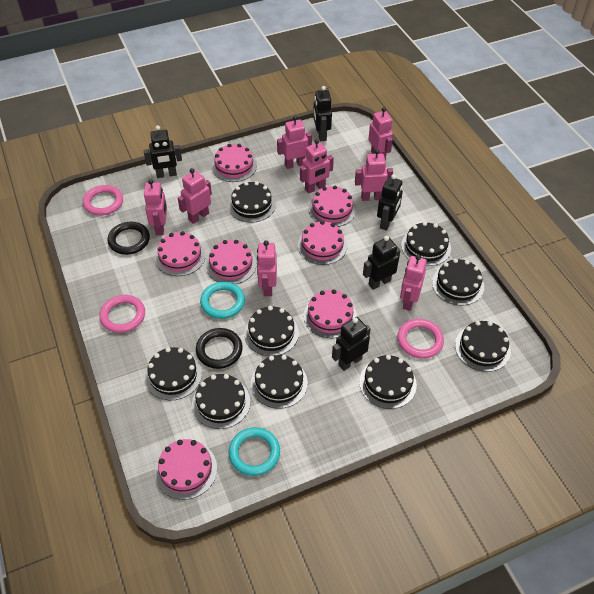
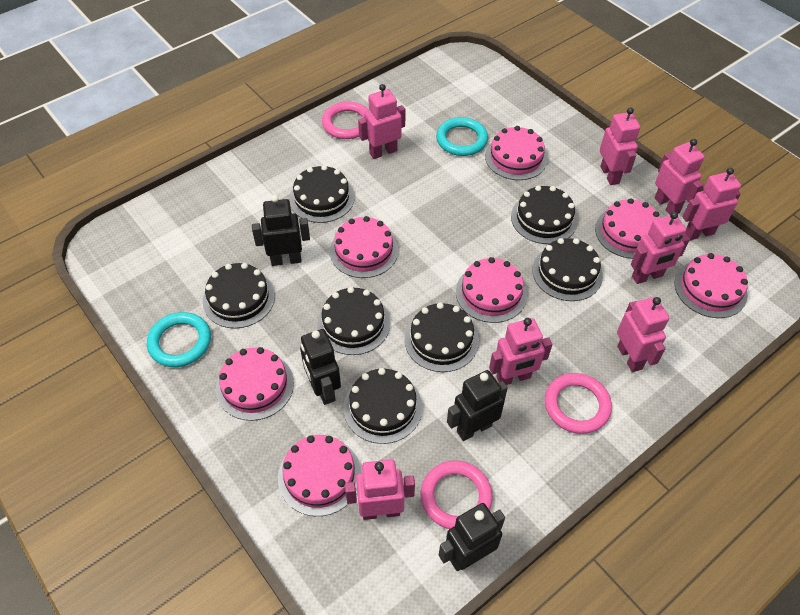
black cake: [145,347,202,400] [192,374,250,429] [228,182,276,223] [244,306,299,356] [251,355,308,409] [359,355,417,409] [401,222,451,266] [432,259,484,305] [455,321,511,372] = 9 -> [202,263,275,329] [289,165,355,223] [317,287,390,355] [344,368,423,444] [404,302,479,372] [511,185,578,244] [532,238,603,301] = 7
black ring: [108,222,150,255] [196,328,243,369] = 2 -> none = 0
black robot: [144,125,182,178] [313,86,332,141] [332,317,371,371] [363,236,401,290] [377,174,403,231] = 5 -> [252,195,310,266] [300,329,341,405] [439,503,505,571] [447,370,508,441] = 4

